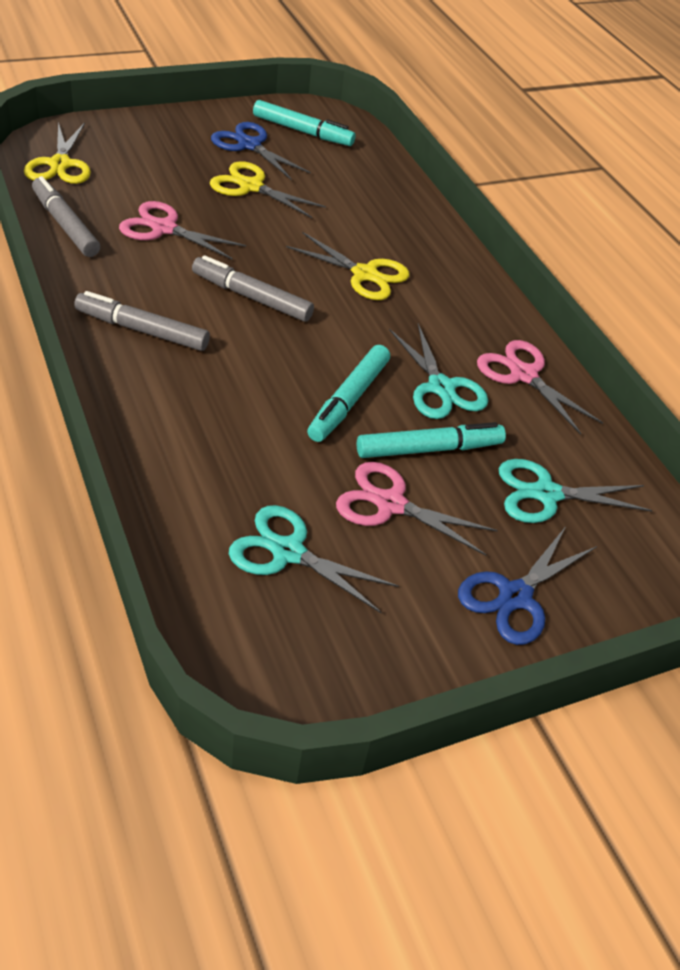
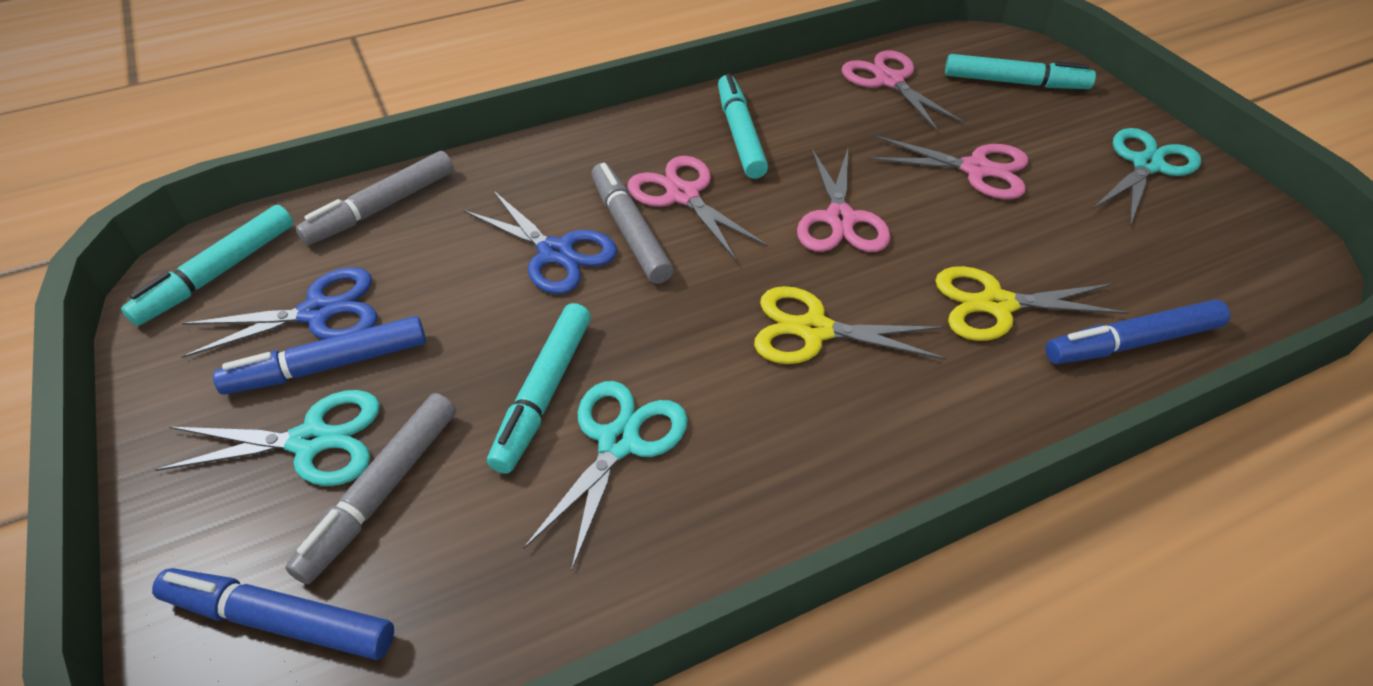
blue marker: none = 0 -> [152,568,394,660] [213,316,426,395] [1045,299,1230,364] = 3
pink scissors: [119,201,246,260] [336,462,498,556] [477,340,603,434] = 3 -> [627,156,768,261] [797,149,891,252] [842,50,965,132] [868,135,1028,199] = 4
turquoise marker: [253,100,355,146] [307,345,390,442] [357,422,506,458] = 3 -> [121,205,293,326] [487,303,591,474] [718,74,768,179] [945,54,1096,89] = 4
yellow scissors: [24,122,91,184] [210,161,326,218] [286,232,410,300] = 3 -> [754,286,947,364] [935,266,1130,341] = 2

